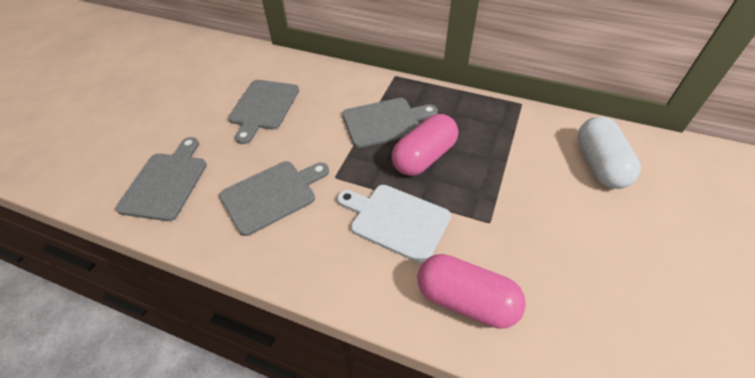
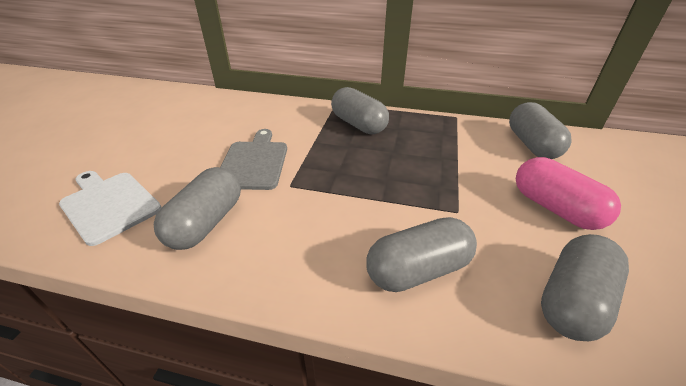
grey capsule: none = 0 -> [154,167,241,250] [331,87,389,134] [366,217,477,292] [509,102,572,159] [541,234,629,341] = 5
grey cutting board: [115,137,207,221] [219,161,329,236] [228,80,299,144] [342,98,438,148] = 4 -> [220,129,287,190] = 1
pink capsule: [392,114,458,176] [417,254,526,329] = 2 -> [516,157,621,230] = 1
white capsule: [577,116,641,189] = 1 -> none = 0

